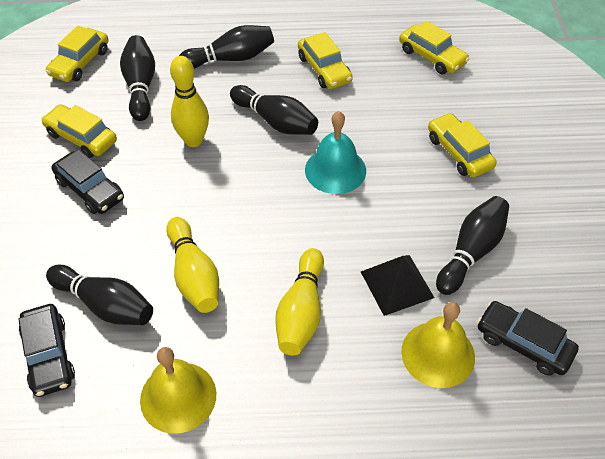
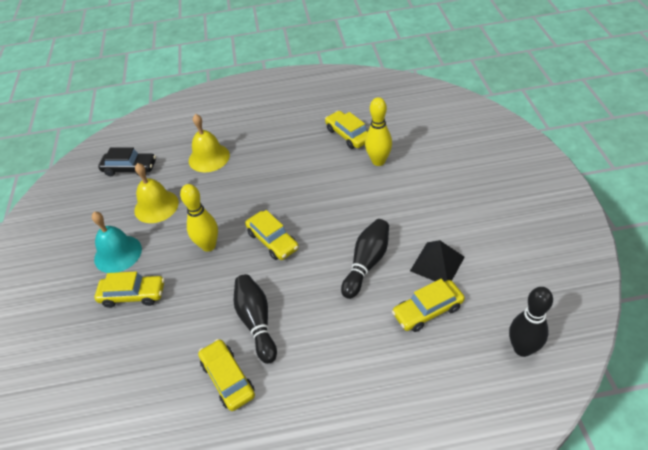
black bowling pin: [46,265,153,325] [120,35,155,121] [179,25,274,69] [230,85,318,135] [436,196,509,295] = 5 -> [234,274,277,364] [341,219,389,299] [509,287,553,357] = 3
black car: [18,304,75,397] [51,149,124,214] [477,301,579,376] = 3 -> [98,147,156,176] = 1
yellow bowling pin: [166,217,219,313] [170,56,209,147] [275,248,324,355] = 3 -> [180,184,218,252] [365,97,392,166] = 2

